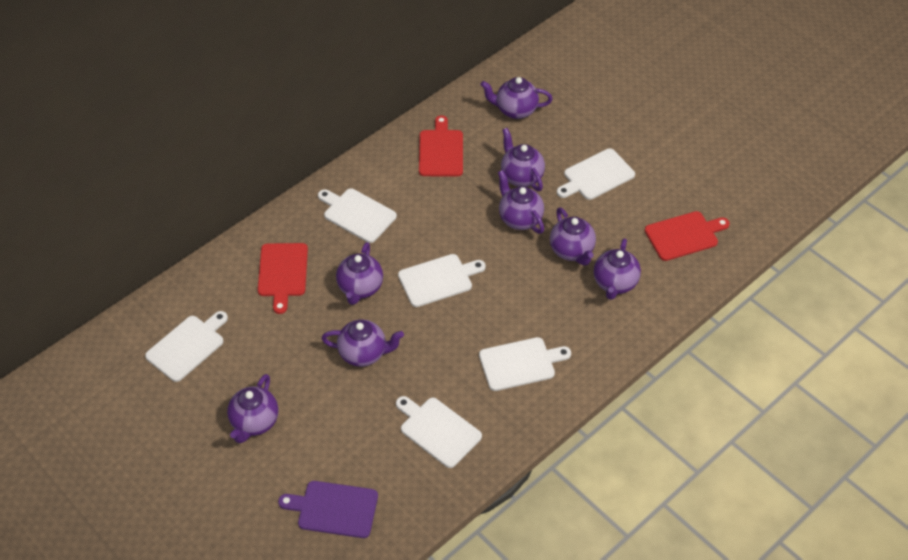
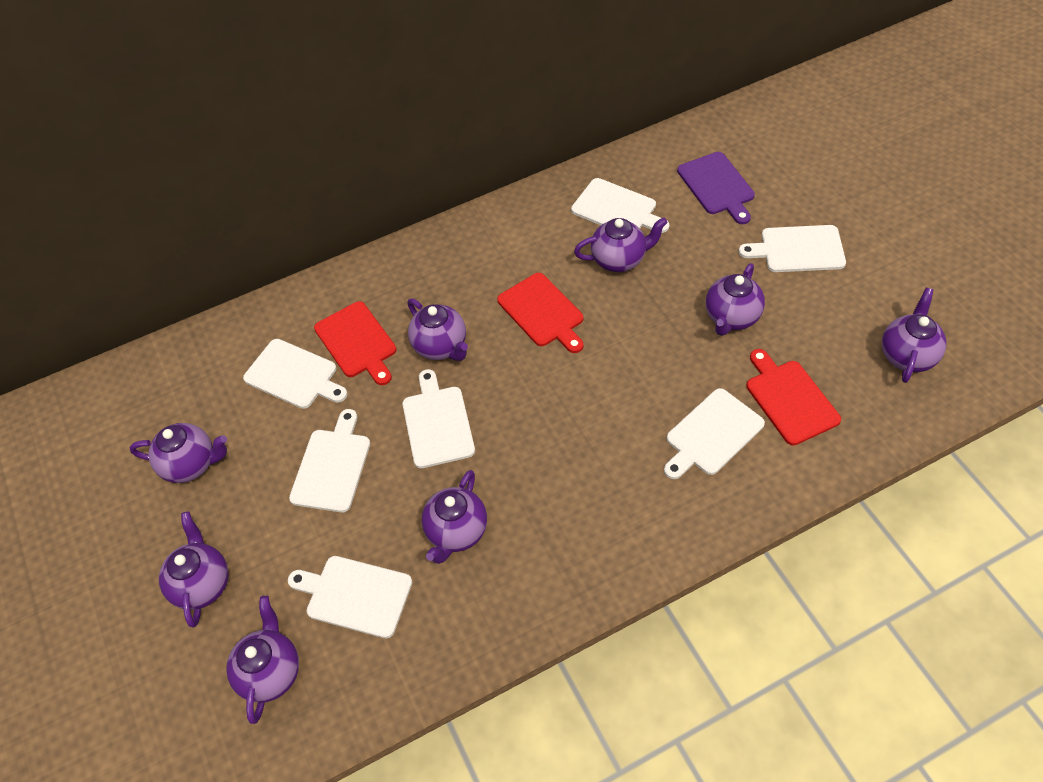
white cutting board: [145,311,228,382] [318,188,397,243] [396,396,482,468] [398,254,486,307] [479,337,571,391] [557,148,635,200] = 6 -> [243,339,347,409] [288,556,412,638] [289,409,370,512] [402,369,475,468] [571,178,669,233] [664,388,765,479] [739,225,846,272] = 7

